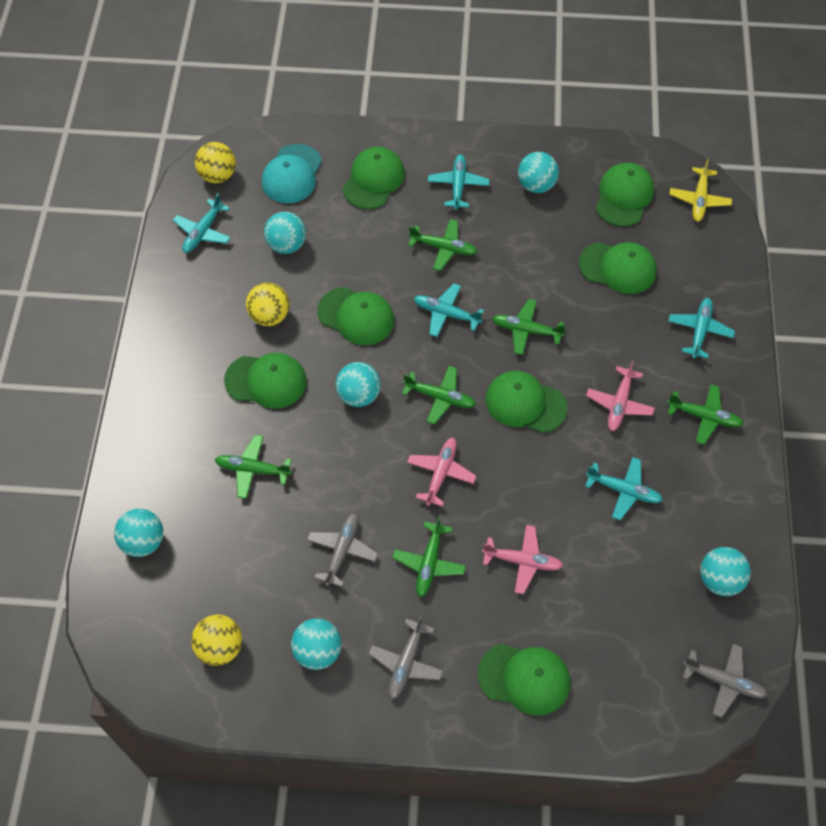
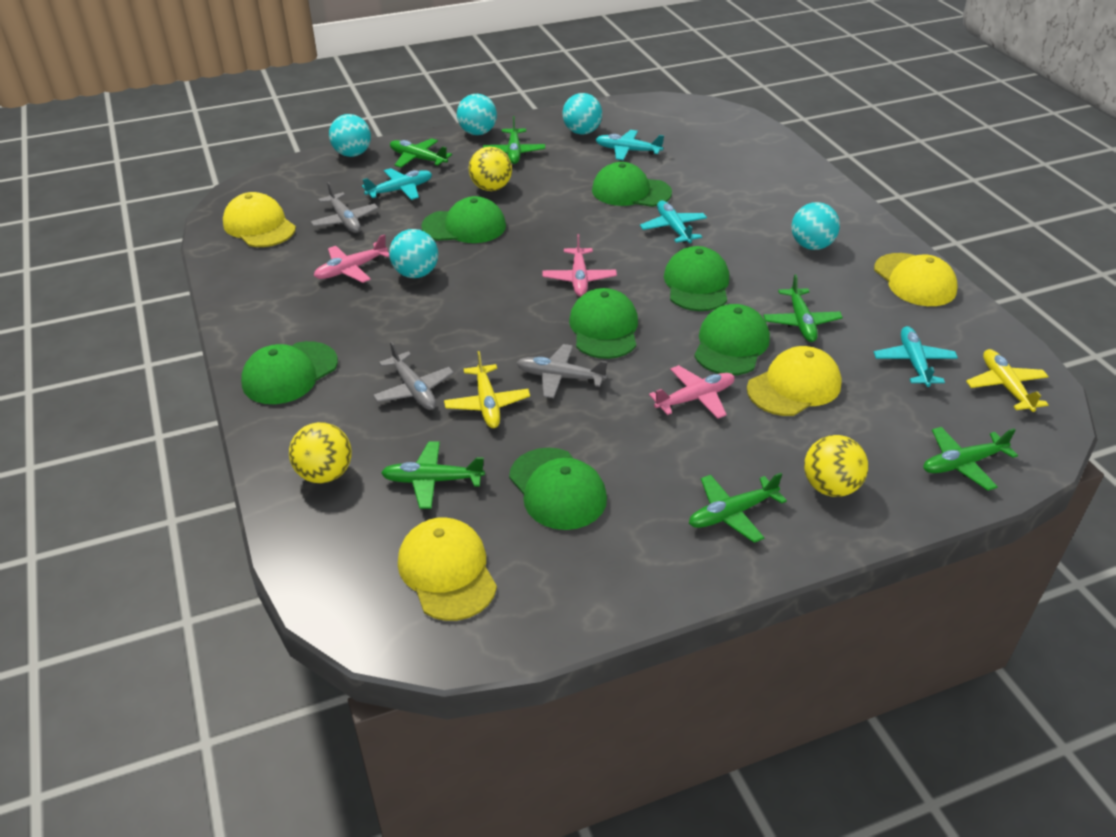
turquoise ball: [114,509,163,557] [264,212,306,254] [291,618,342,670] [336,362,381,407] [518,152,559,193] [700,547,751,596] = 6 -> [329,114,371,157] [389,229,438,278] [457,94,497,135] [563,93,602,135] [791,202,840,250] = 5
turquoise cap: [262,144,322,203] = 1 -> none = 0
turquoise plane: [173,193,231,253] [414,283,484,337] [428,154,490,210] [585,457,663,520] [668,298,735,359] = 5 -> [362,168,432,200] [595,130,664,160] [640,201,707,243] [874,326,958,387] = 4
yellow cap: none = 0 -> [223,192,296,247] [398,517,497,621] [747,346,842,416] [874,253,958,306] = 4
yellow plane: [669,159,732,222] = 1 -> [444,351,530,428] [966,349,1049,412] = 2

